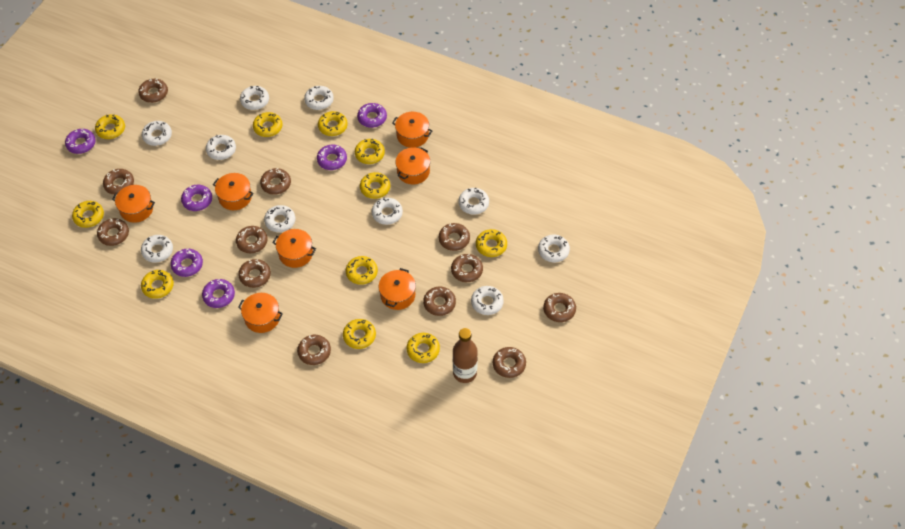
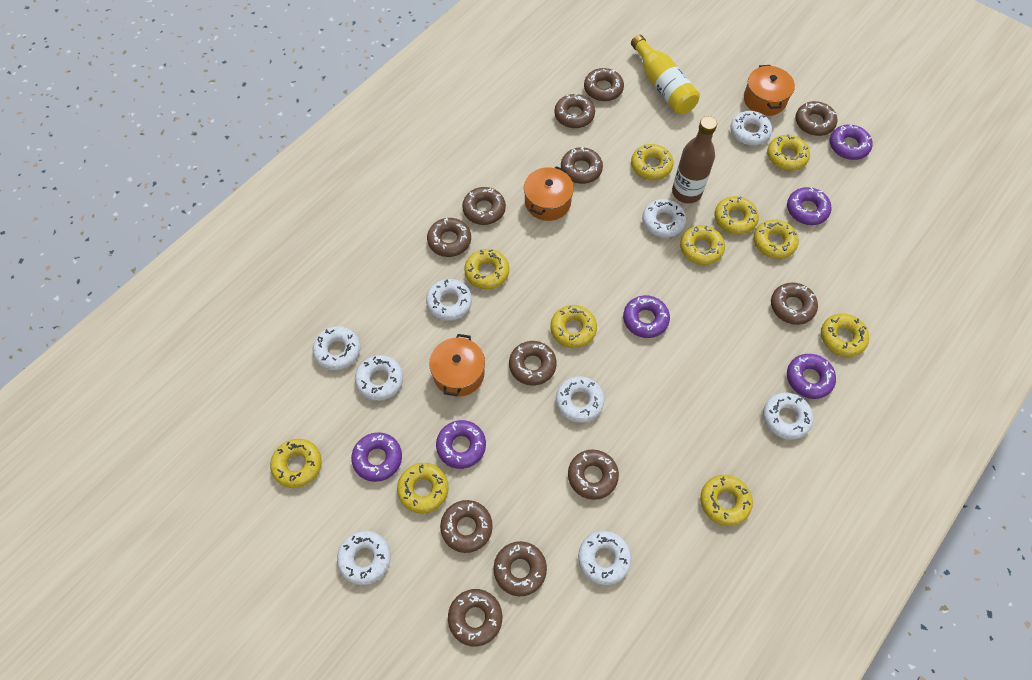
orange pot: [112,185,155,223] [213,173,254,210] [238,293,283,333] [273,229,316,268] [378,268,416,310] [392,112,433,148] [395,147,430,185] = 7 -> [429,334,485,397] [524,166,574,221] [744,65,795,116] = 3
white donut: [141,235,173,263] [142,121,172,146] [206,135,236,160] [240,86,269,110] [264,205,295,232] [304,86,334,110] [372,198,403,225] [458,188,489,215] [471,286,504,315] [538,234,570,262] = 10 -> [312,326,360,370] [337,531,391,585] [355,355,403,401] [426,279,472,321] [556,376,604,423] [578,531,631,585] [642,199,686,238] [730,111,772,146] [763,392,813,440] = 9
yellow bottle: none = 0 -> [631,34,700,114] = 1

